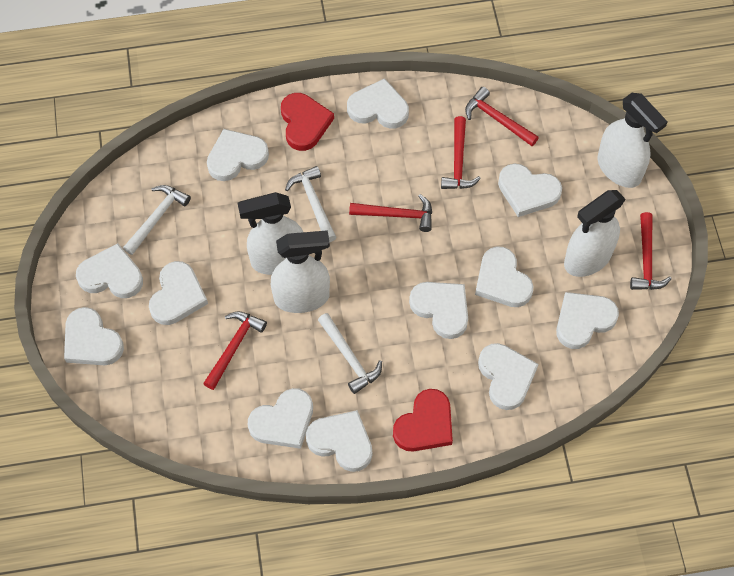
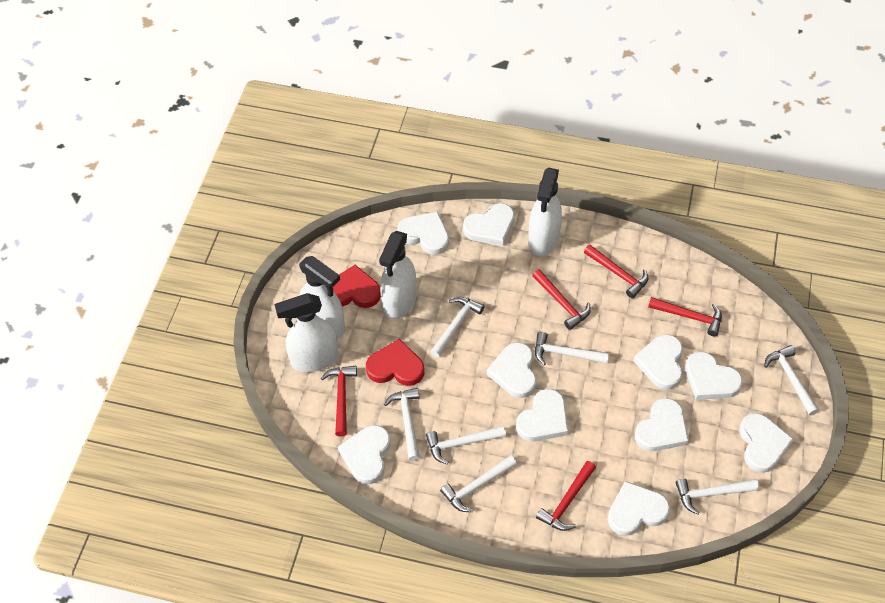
white hammer: [123,185,191,255] [285,166,336,242] [318,313,382,394] = 3 -> [384,388,420,461] [426,425,506,464] [430,297,484,357] [440,455,517,512] [535,331,610,365] [675,479,760,515] [764,345,819,415] = 7
white heart: [64,307,124,365] [76,243,143,298] [149,261,208,325] [207,129,269,181] [248,388,313,449] [306,410,372,472] [347,78,409,129] [409,282,468,339] [475,246,533,307] [478,343,538,410] [498,164,562,217] [556,292,619,349] = 12 -> [338,425,391,484] [397,212,449,255] [463,203,514,246] [486,342,536,398] [516,389,568,441] [608,481,670,536] [633,334,683,390] [635,398,689,451] [685,352,743,400] [739,413,794,473] = 10

